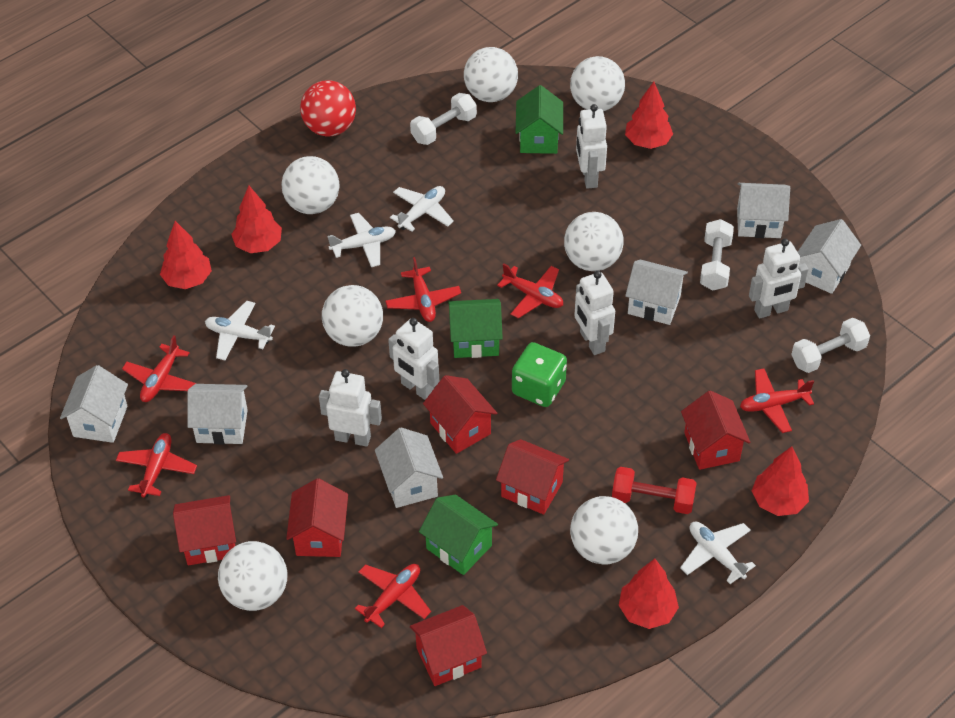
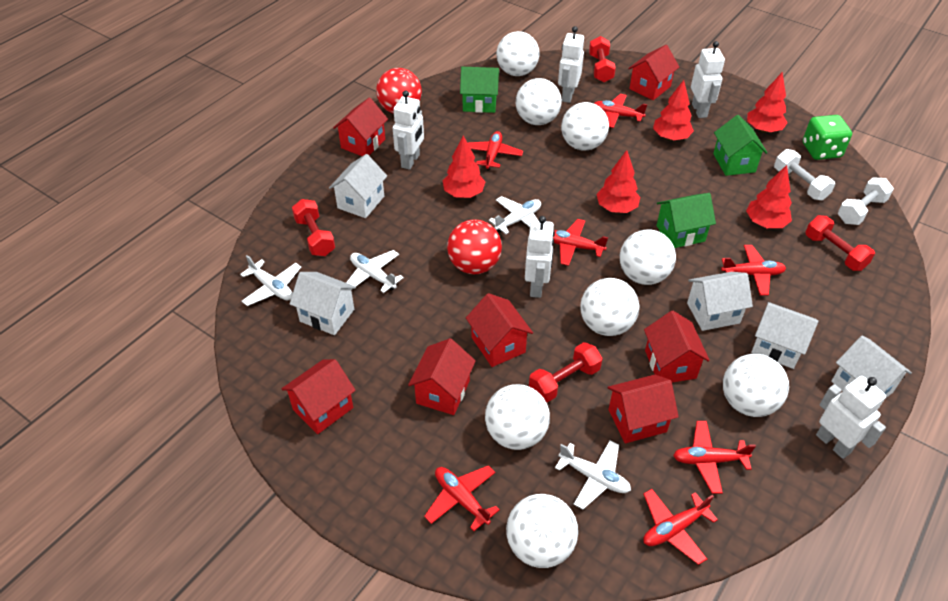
red ball: [300,80,356,137] = 1 -> [376,68,422,114] [447,220,502,274] = 2
red dumbbell: [612,467,697,514] = 1 -> [292,199,335,256] [529,342,603,402] [589,36,616,82] [805,215,875,271] = 4
red house: [173,495,236,565] [286,478,348,557] [410,605,487,686] [423,375,497,454] [496,439,569,515] [681,390,750,470] = 6 -> [282,359,356,434] [333,97,388,156] [408,338,476,415] [466,293,533,367] [607,375,679,443] [628,45,679,100] [644,311,710,382] = 7
red plane: [116,433,197,497] [122,335,197,402] [355,564,431,628] [385,257,461,322] [497,263,563,319] [740,368,814,433] = 6 -> [424,465,500,531] [467,131,523,170] [553,219,608,266] [594,94,648,128] [643,489,718,565] [673,421,756,494] [721,245,786,296] = 7
white ball: [218,541,288,611] [281,156,340,214] [322,285,383,347] [464,47,518,102] [564,212,624,271] [570,56,625,111] [570,496,638,565] = 7 -> [485,384,550,450] [496,31,540,76] [506,494,578,568] [516,78,562,125] [561,102,609,151] [580,278,640,336] [620,229,676,285] [723,354,789,417] = 8
white dumbbell: [410,93,477,145] [700,219,734,290] [791,318,870,373] = 3 -> [774,149,835,200] [838,178,894,225] = 2
white house: [60,365,128,443] [187,384,248,444] [375,427,443,508] [625,259,688,325] [737,183,790,238] [798,219,861,294] = 6 -> [290,272,356,335] [329,154,387,218] [687,272,753,331] [751,302,818,369] [831,335,912,398] = 5

